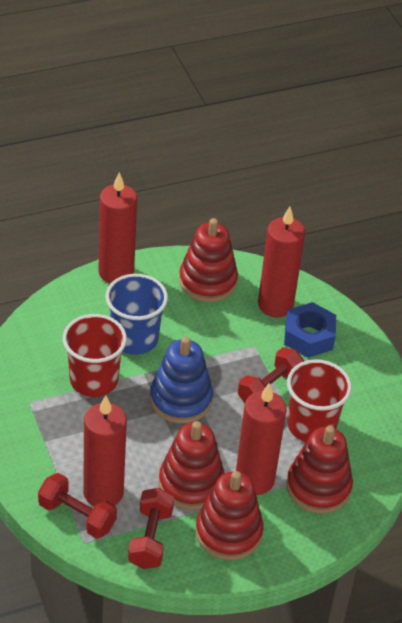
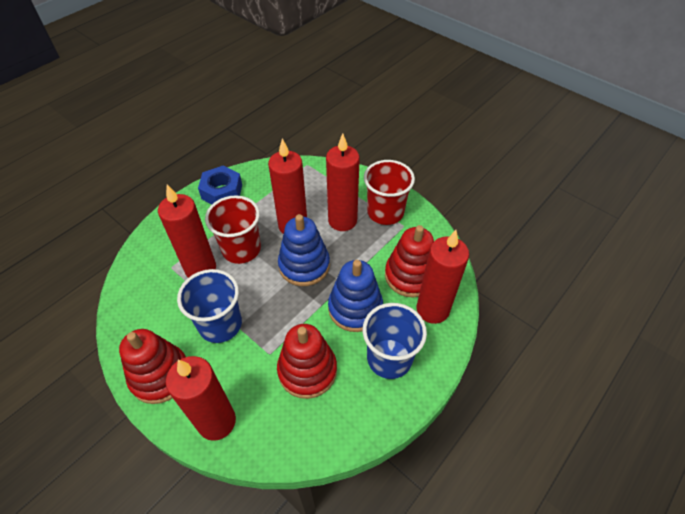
blue cup: [106,274,168,355] = 1 -> [177,269,242,343] [363,303,427,379] = 2
blue stacking toy: [150,337,213,423] = 1 -> [278,214,330,286] [328,260,383,332] = 2
red candle: [83,396,127,506] [99,172,137,284] [236,383,286,495] [258,207,305,317] = 4 -> [158,185,216,278] [166,356,236,441] [268,139,307,234] [326,133,360,231] [417,230,469,324] = 5
red dumbbell: [38,473,117,539] [128,488,174,569] [238,347,304,403] = 3 -> none = 0
red stacking toy: [159,421,225,510] [179,218,238,302] [195,471,264,560] [286,426,353,514] = 4 -> [119,329,186,404] [277,324,337,399] [385,225,434,297] = 3

